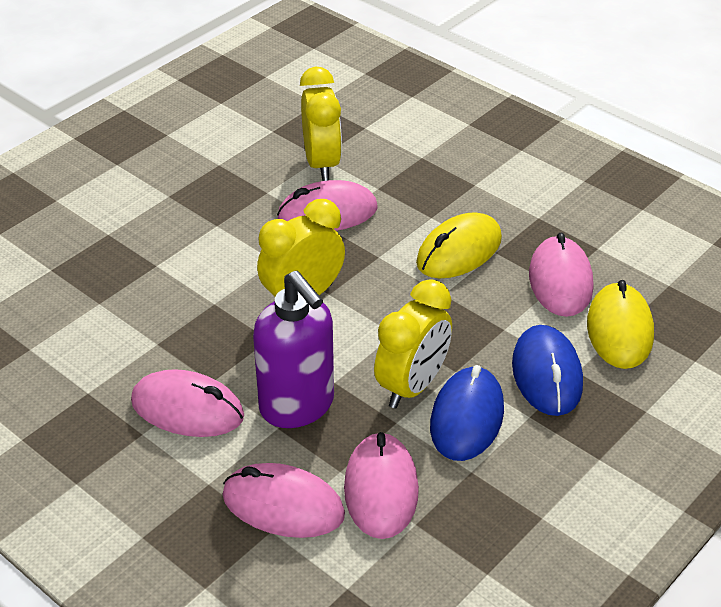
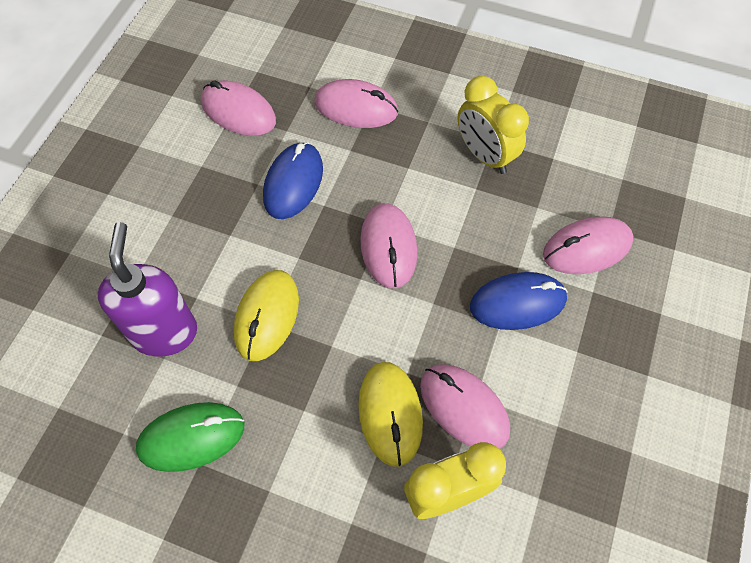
green mouse: none = 0 -> [136,402,244,472] = 1
yellow clock: [257,199,345,296] [300,66,342,181] [374,279,452,408] = 3 -> [404,442,506,519] [458,76,529,174] = 2

